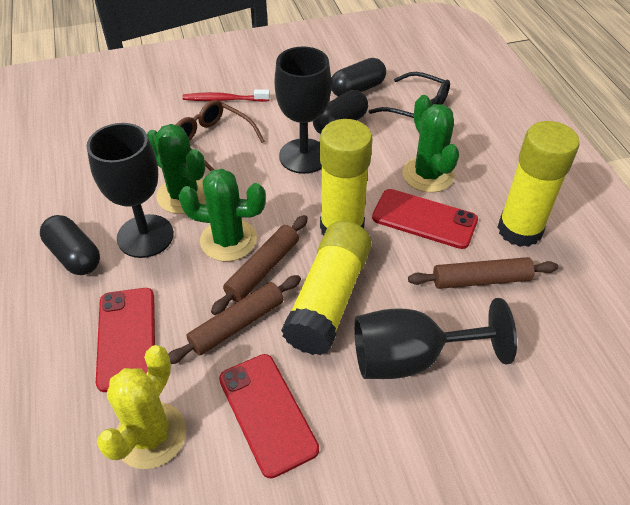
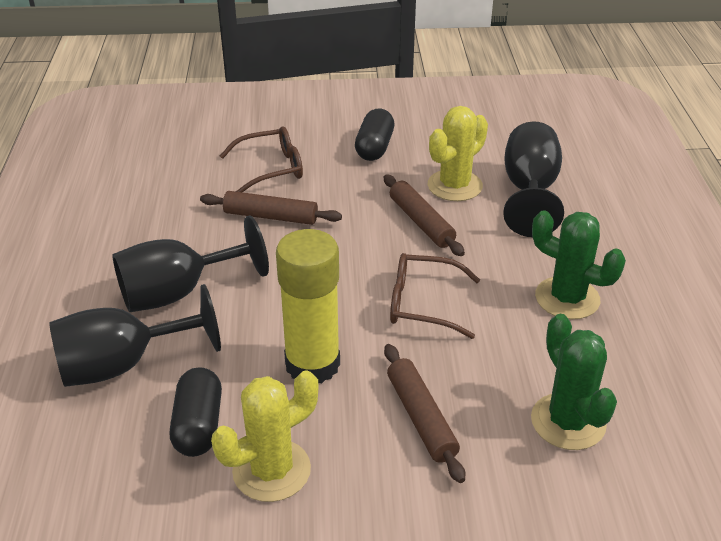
black capsule: [40,215,100,275] [313,90,368,134] [331,58,386,97] = 3 -> [170,367,222,457] [355,109,394,161] = 2
black glasses: [368,72,450,118] = 1 -> none = 0
brown glasses: [176,100,265,171] = 1 -> [220,126,303,192] [390,253,480,339] = 2
green cactus: [147,124,206,214] [179,169,266,261] [402,95,459,192] = 3 -> [531,314,617,450] [532,210,626,319] = 2
red phone: [96,288,155,392] [219,354,319,479] [372,189,478,249] = 3 -> none = 0
red toothbrush: [182,90,270,102] = 1 -> none = 0
yellow cactus: [97,345,186,469] = 1 -> [211,370,318,502] [428,106,488,201] = 2
yellow glue stick: [281,221,372,355] [320,119,372,235] [497,121,580,247] = 3 -> [276,229,340,383] = 1

